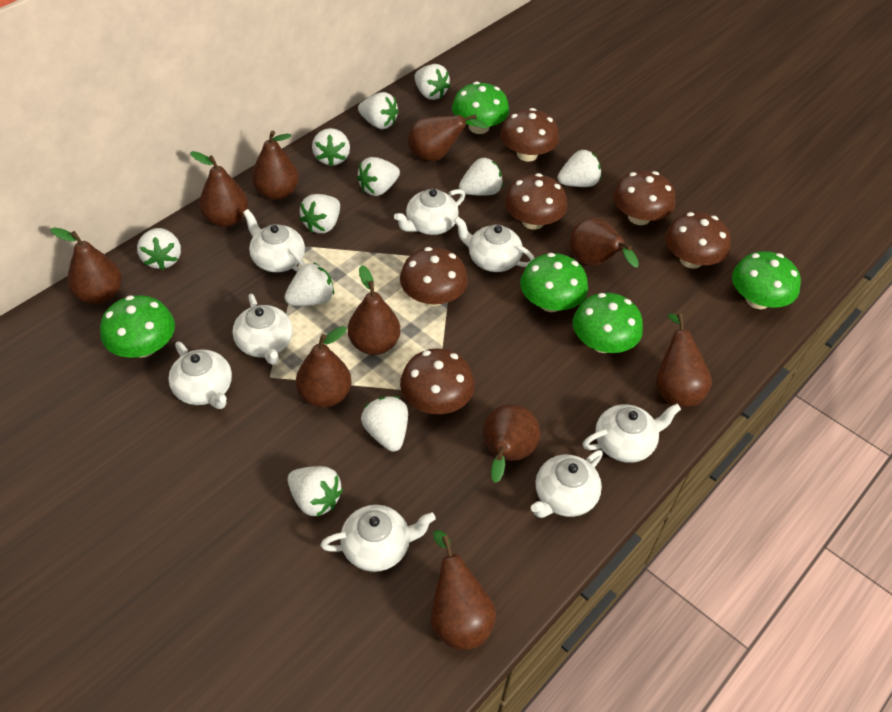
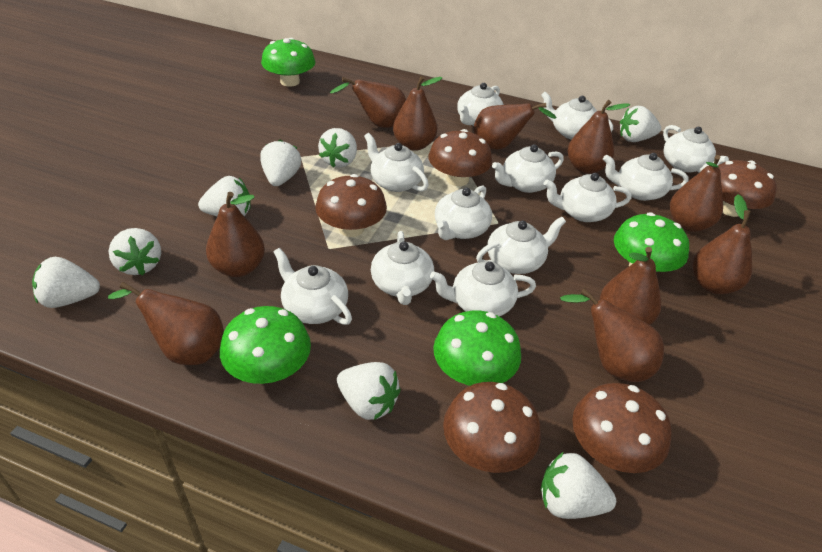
brown mushroom: [400,247,468,306] [400,348,475,414] [500,108,559,161] [504,173,567,230] [613,170,676,225] [665,212,731,269] = 6 -> [316,174,387,237] [428,129,492,186] [443,382,541,473] [572,383,671,473] [718,160,777,217] = 5
green mushroom: [100,295,175,358] [452,82,509,134] [520,253,588,312] [573,293,643,353] [732,251,801,309] = 5 -> [220,306,311,384] [261,38,315,86] [433,311,521,386] [614,212,689,272] = 4
white strawberry: [137,228,181,270] [284,262,334,306] [288,466,343,517] [299,194,340,233] [312,128,350,167] [357,157,400,196] [358,92,399,129] [361,396,408,452] [414,64,450,100] [459,157,503,196] [557,150,601,187] = 11 -> [32,257,100,308] [109,228,161,275] [198,176,251,216] [260,140,301,186] [318,128,357,168] [337,362,401,420] [541,452,616,519] [620,106,661,142] = 8
white teapot: [168,341,232,409] [233,294,293,365] [243,209,305,272] [320,505,436,572] [394,189,465,235] [454,217,535,272] [531,450,603,518] [582,404,681,463] = 8 -> [274,248,352,325] [364,133,429,192] [371,231,434,305] [430,261,536,316] [435,185,492,240] [457,83,503,126] [476,217,566,274] [492,144,564,193] [541,92,613,140] [543,173,632,222] [603,153,689,201] [663,125,729,173] = 12

